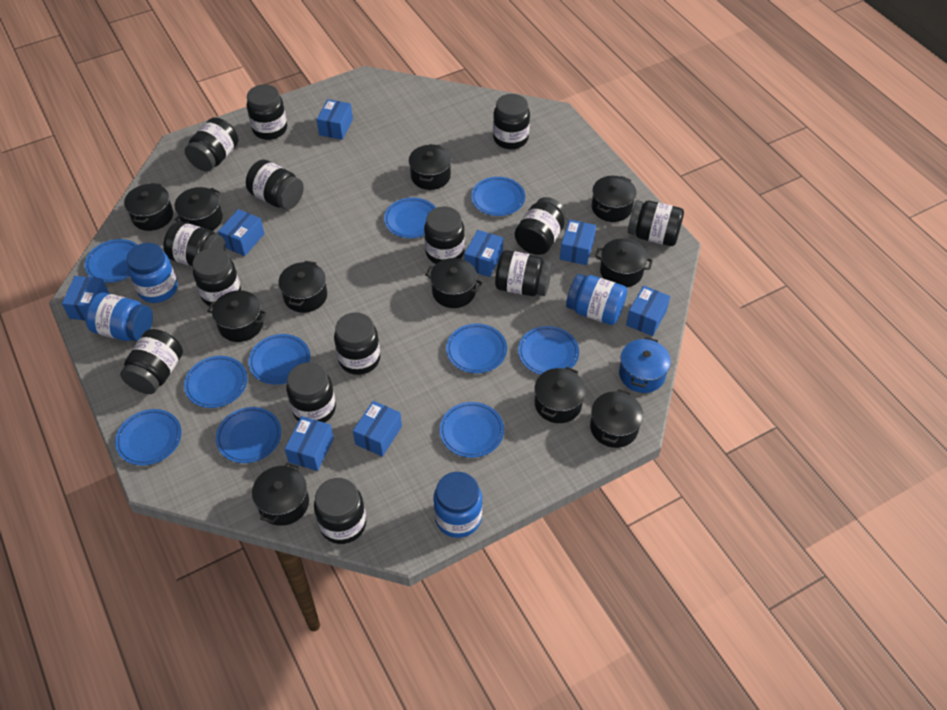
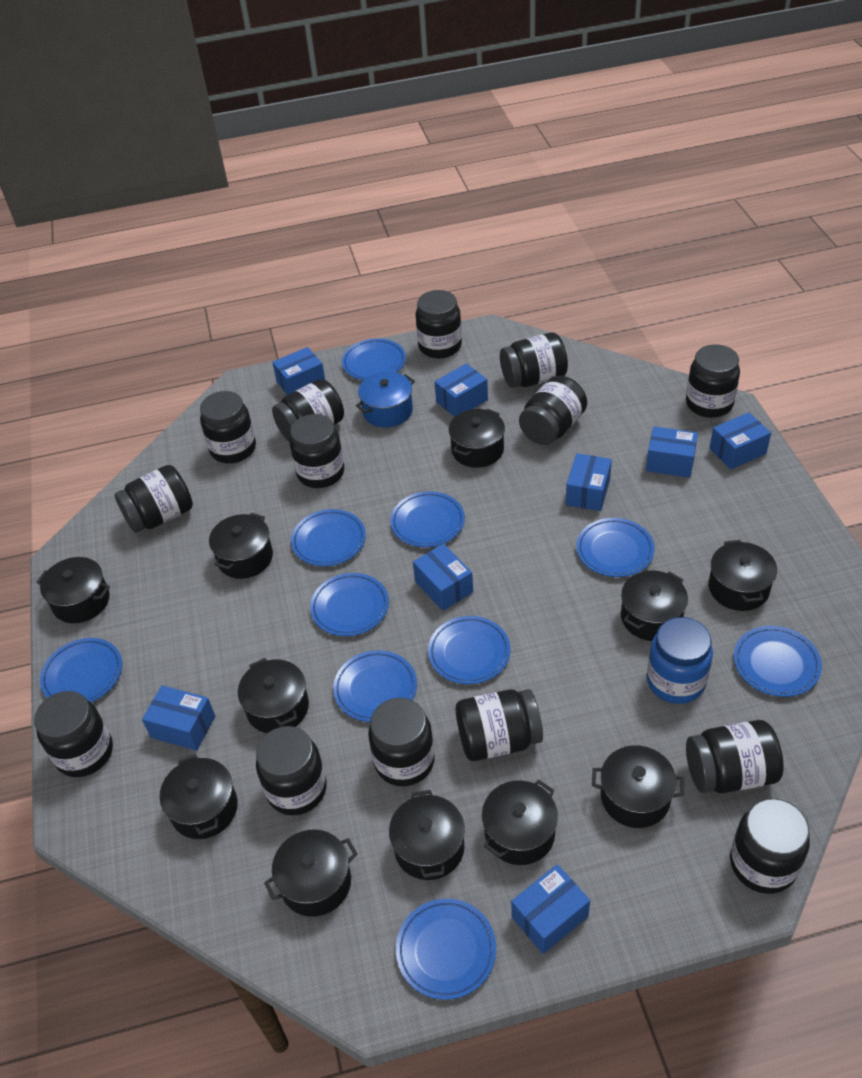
blue jar: [85,293,153,341] [126,243,178,303] [433,472,482,538] [566,274,627,325] = 4 -> [647,617,713,704] = 1

